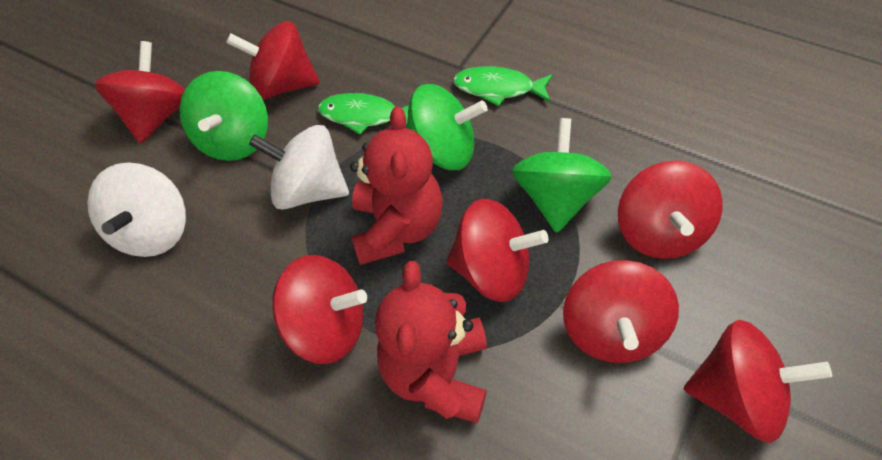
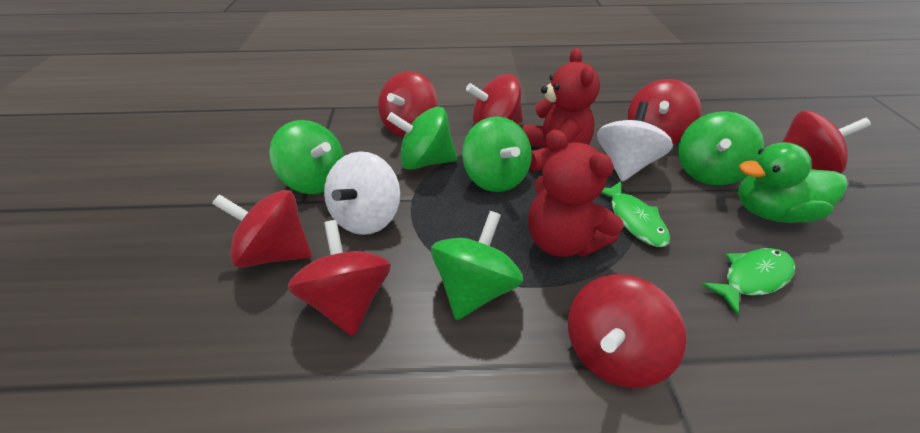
green duck: none = 0 -> [737,142,848,223] = 1
green spinning top: [180,71,268,161] [406,84,488,170] [512,118,612,233] = 3 -> [269,120,344,194] [387,107,457,170] [431,211,523,320] [462,116,532,192] [678,111,764,185] = 5

